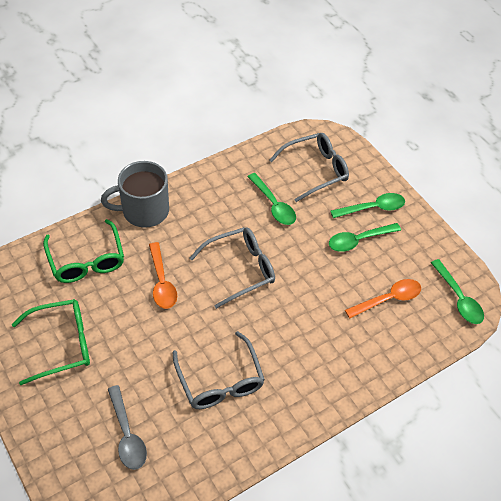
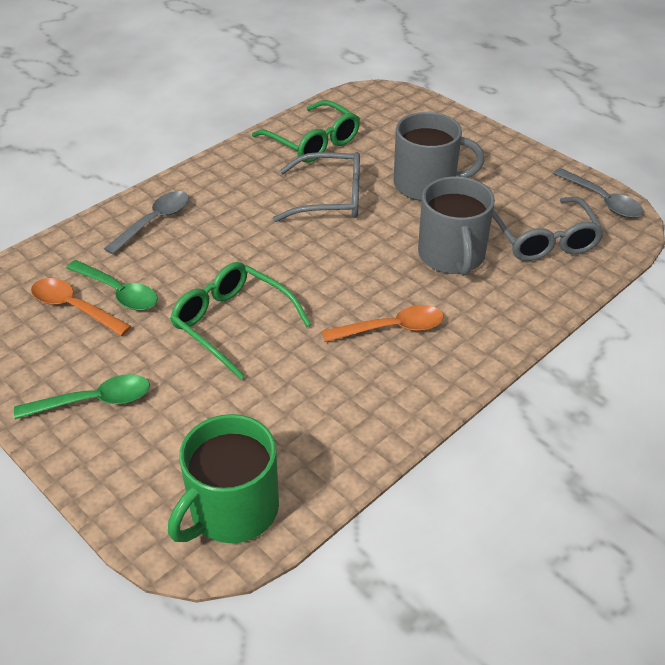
green mug: none = 0 -> [168,414,279,543] = 1
green spoon: [247,173,296,225] [329,223,401,252] [330,193,405,218] [431,259,484,324] = 4 -> [14,374,150,419] [66,260,158,311] = 2
grey glasses: [172,331,265,409] [190,227,275,309] [269,133,349,202] = 3 -> [273,152,360,222] [492,197,604,261] = 2
grey mug: [101,161,169,228] = 1 -> [394,112,485,201] [418,177,495,276] = 2
grey spoon: [108,385,147,470] = 1 -> [104,191,189,254] [553,168,643,218] = 2

